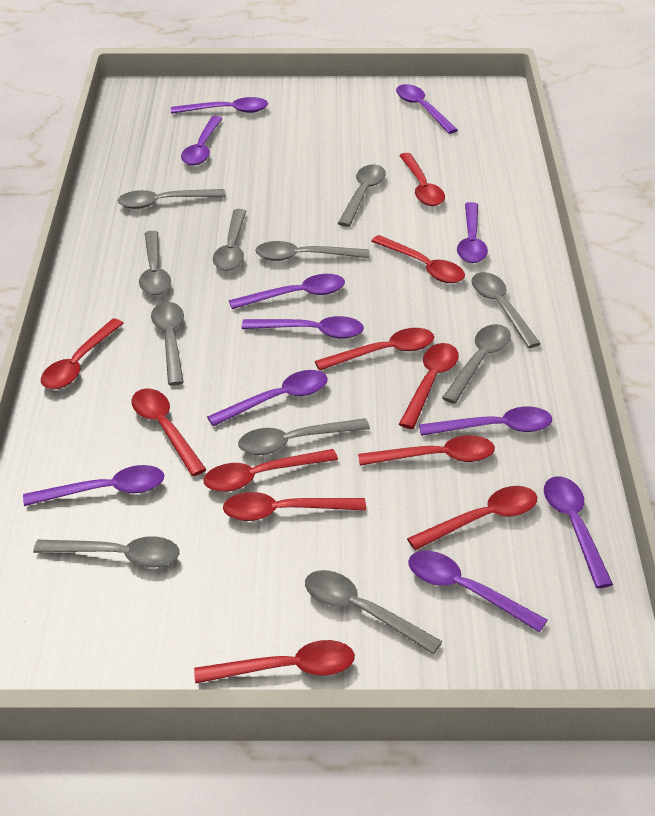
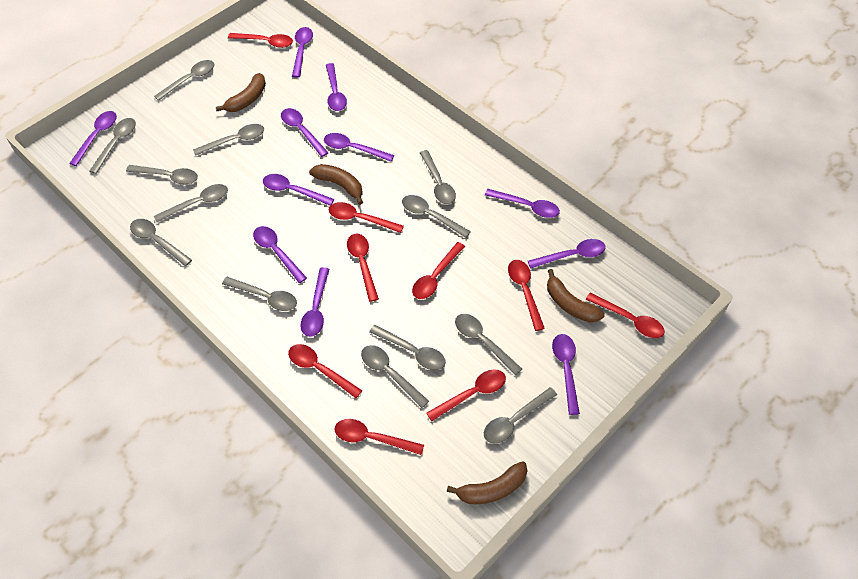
brown banana: none = 0 -> [216,73,266,112] [309,164,363,205] [447,461,527,504] [547,269,605,322] = 4
grey spoon: [33,537,179,567] [118,189,226,209] [139,231,171,295] [151,302,184,386] [213,209,246,271] [238,418,370,455] [255,241,370,261] [305,570,443,654] [338,164,386,227] [442,324,511,404] [471,272,541,348] = 11 -> [89,118,136,174] [126,165,198,185] [130,219,192,266] [154,60,214,101] [154,184,228,222] [193,124,264,156] [222,277,297,311] [361,345,429,408] [369,325,446,370] [402,195,471,238] [420,150,456,204] [455,314,522,375] [484,387,557,444] = 13
red spoon: [41,318,124,389] [131,389,207,476] [194,640,355,684] [203,449,338,492] [223,492,366,521] [315,328,434,371] [358,435,495,466] [371,235,465,283] [399,153,445,206] [399,343,459,429] [407,486,537,550] = 11 -> [228,33,293,48] [288,344,362,398] [329,202,404,233] [334,419,424,455] [347,234,379,302] [412,242,465,299] [426,369,506,421] [508,260,545,331] [585,293,665,338] = 9

